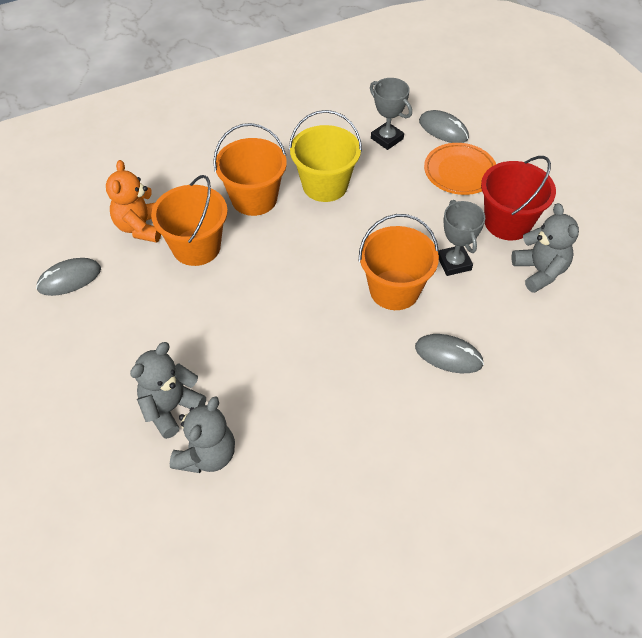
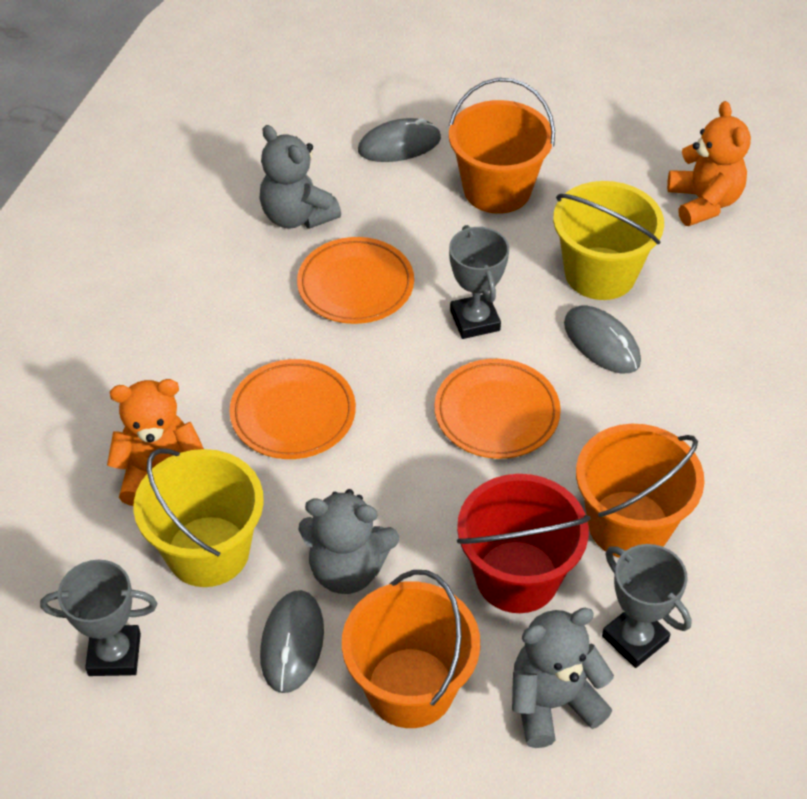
grey trophy: [370,78,412,150] [438,200,485,276] = 2 -> [40,560,157,676] [449,225,509,339] [602,544,692,668] = 3
orange plate: [424,143,496,195] = 1 -> [230,359,356,459] [297,237,414,324] [434,359,561,459] = 3
orange teddy bear: [106,160,161,243] = 1 -> [107,379,204,506] [667,101,751,226] = 2
yellow bucket: [289,110,362,202] = 1 -> [133,448,264,587] [553,181,664,300] = 2

